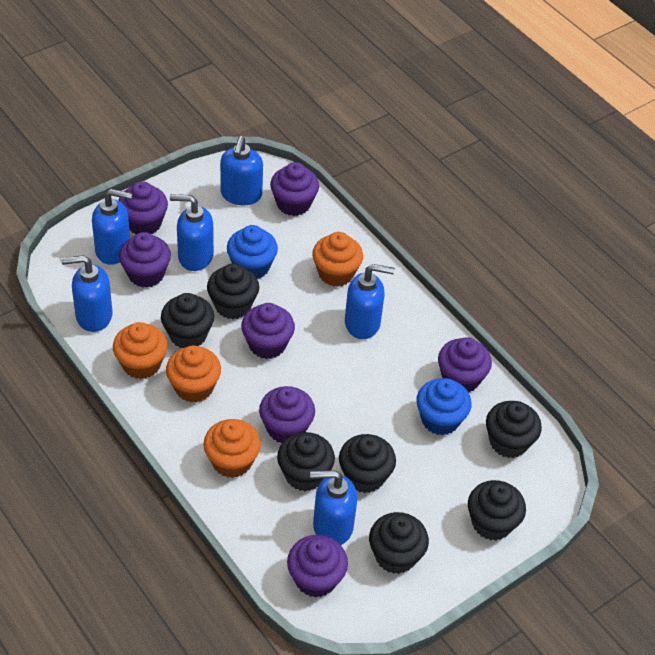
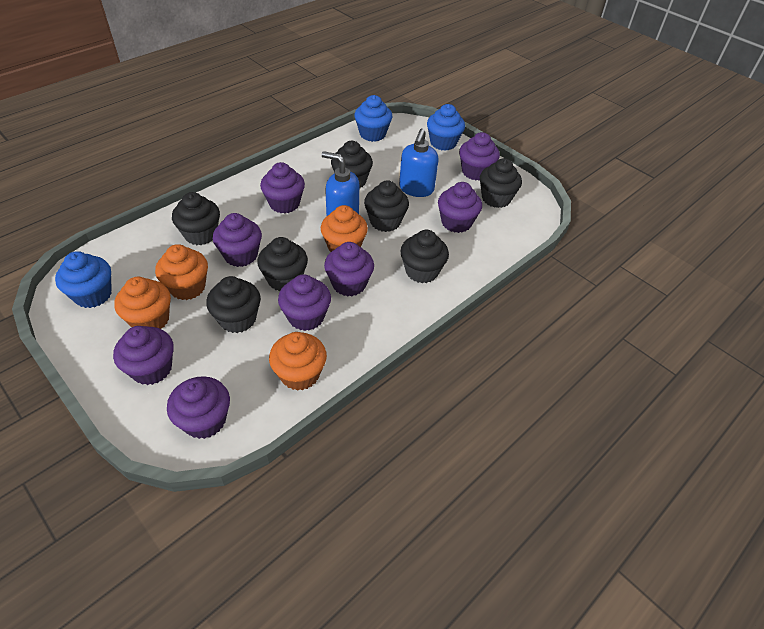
blue cupcake: [227,225,278,279] [416,378,472,435] = 2 -> [55,251,112,308] [354,95,392,142] [427,104,465,151] = 3
blue soap dispenser: [61,255,113,332] [92,189,132,265] [170,194,214,271] [220,136,263,205] [310,470,357,545] [345,264,395,339] = 6 -> [322,151,359,216] [399,128,439,197] = 2
purple cupcake: [118,181,168,235] [119,232,171,288] [241,303,295,359] [259,386,315,443] [270,162,319,216] [287,535,348,598] [438,337,492,393] = 7 -> [113,326,174,385] [167,376,230,439] [213,213,262,267] [260,162,305,214] [278,274,331,331] [324,242,374,296] [438,182,482,233] [459,132,500,181] = 8

